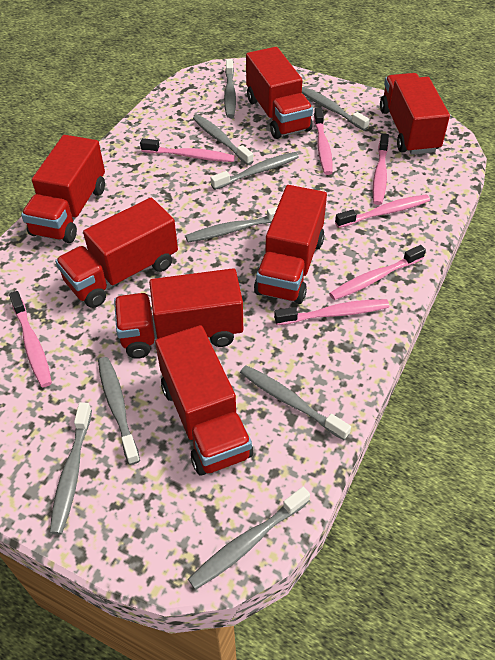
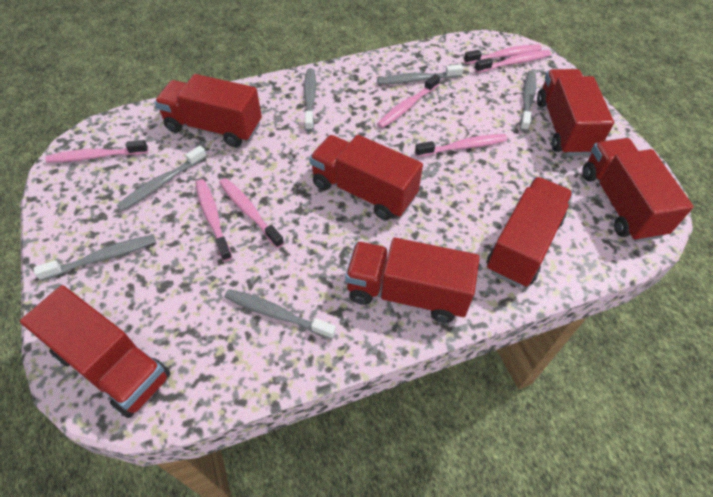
grey toothbrush: [50,402,92,535] [98,357,140,465] [185,207,277,242] [188,487,310,590] [193,115,254,165] [211,152,299,190] [224,59,236,118] [240,365,351,440] [302,87,370,131] = 9 -> [34,234,156,281] [117,146,207,211] [224,289,336,340] [304,68,316,131] [377,64,463,85] [520,71,536,132] = 6

